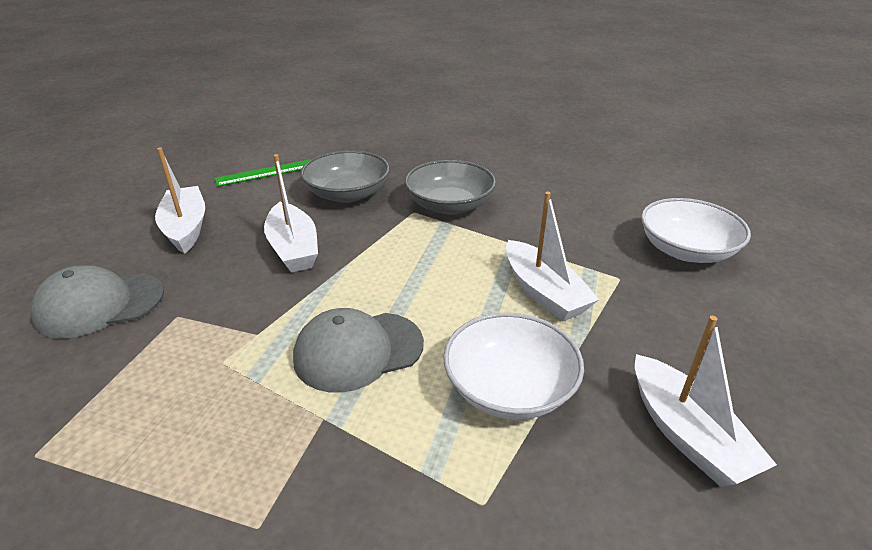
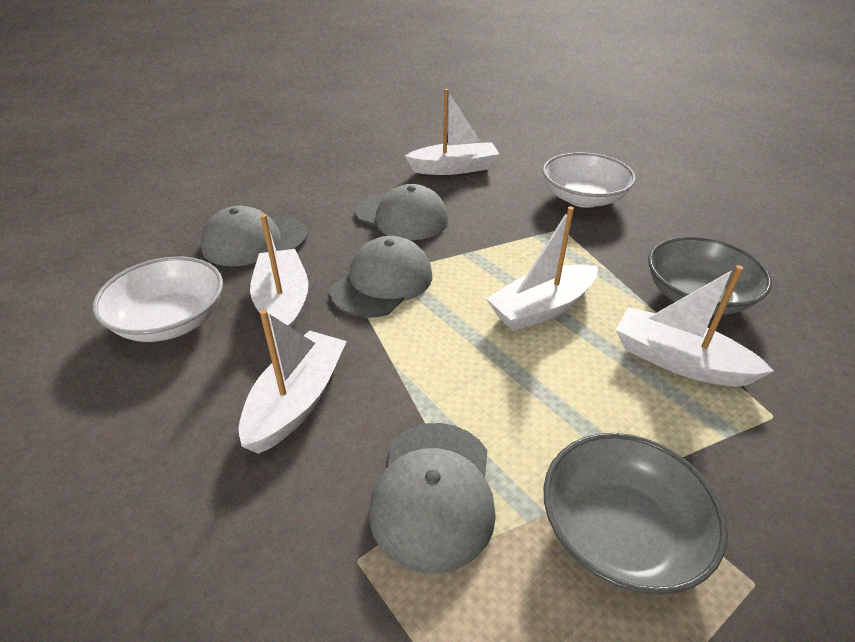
green ruler: [214,159,311,187] = 1 -> none = 0
grey cap: [30,265,164,339] [293,308,424,393] = 2 -> [201,206,308,266] [330,236,433,318] [355,184,449,240] [369,423,496,573] = 4
white boat: [155,147,205,254] [264,154,318,273] [506,192,600,322] [635,316,777,487] = 4 -> [239,309,347,454] [250,214,309,330] [405,89,499,175] [486,206,598,331] [616,265,774,387] = 5

